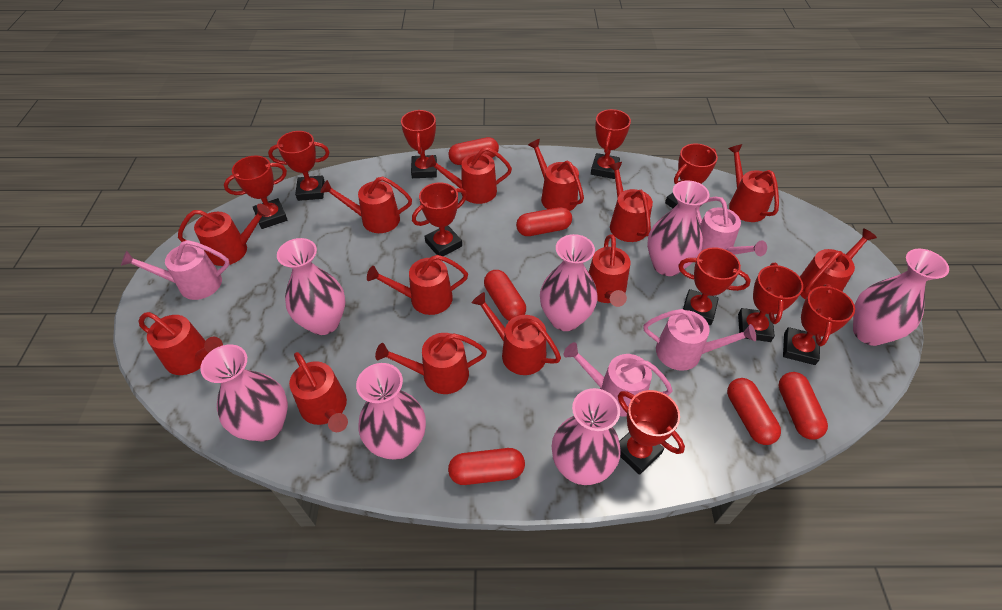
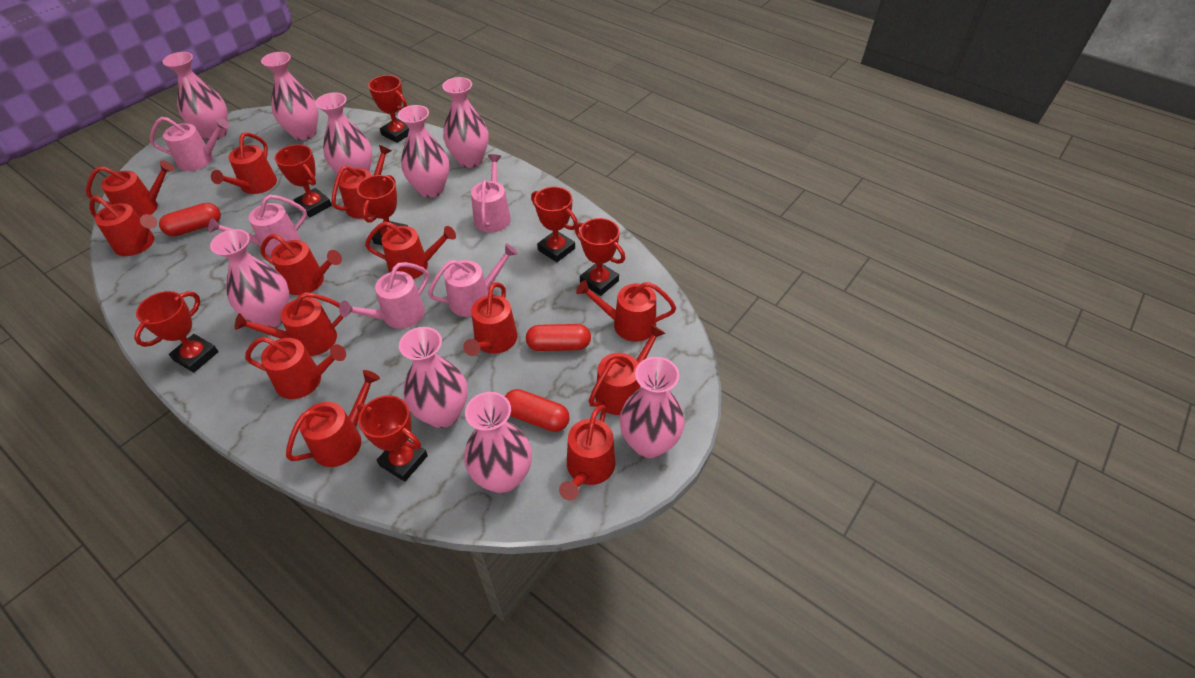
pink vase: [200,345,288,441] [277,238,345,335] [356,363,426,460] [540,234,597,331] [552,388,621,485] [647,181,710,276] [853,249,949,346] = 7 -> [163,52,228,140] [210,229,289,328] [261,52,319,140] [315,92,372,174] [398,105,449,198] [399,327,468,428] [442,77,489,168] [464,392,532,493] [619,357,685,458] = 9
pink watering can: [121,240,230,300] [564,342,673,417] [644,309,756,371] [695,196,767,256] = 4 -> [150,117,229,171] [208,195,307,256] [339,262,429,329] [428,243,518,317] [471,154,511,233] = 5
red capsule: [448,137,499,165] [448,448,525,485] [484,270,526,321] [516,207,572,236] [727,378,781,445] [778,372,828,440] = 6 -> [159,203,221,236] [505,389,569,432] [526,324,591,351] = 3
red trophy: [224,156,287,229] [268,131,329,201] [401,110,437,178] [412,182,467,256] [591,109,631,179] [618,390,685,475] [665,143,718,208] [678,247,751,325] [738,263,803,342] [783,284,855,365] = 10 -> [134,291,219,373] [275,144,332,217] [357,175,408,245] [357,395,428,482] [368,75,409,143] [531,187,578,262] [575,218,625,296] = 7

